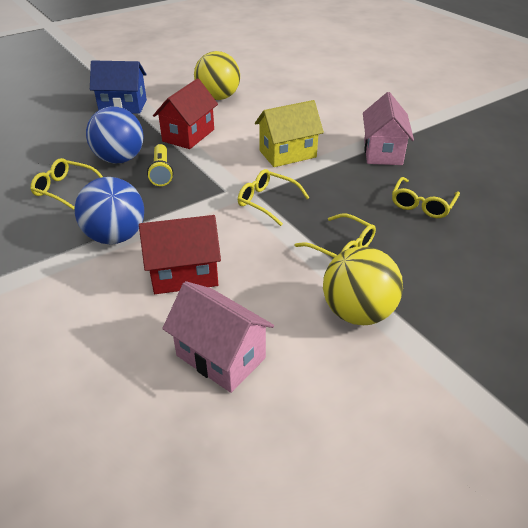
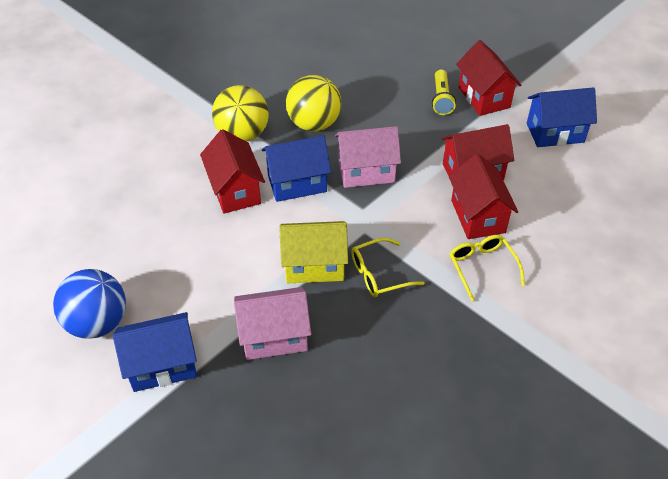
blue ball: [74,177,144,244] [86,107,144,164] = 2 -> [53,269,126,339] = 1
blue house: [90,60,147,114] = 1 -> [113,312,197,392] [262,135,331,202] [527,87,597,147] = 3
red house: [139,215,221,294] [153,78,218,149] = 2 -> [200,129,265,213] [441,124,514,180] [449,153,518,239] [456,40,522,116] = 4
yellow glasses: [30,158,103,210] [238,169,310,226] [295,214,376,258] [392,177,460,218] = 4 -> [351,238,424,297] [450,235,525,301] = 2

